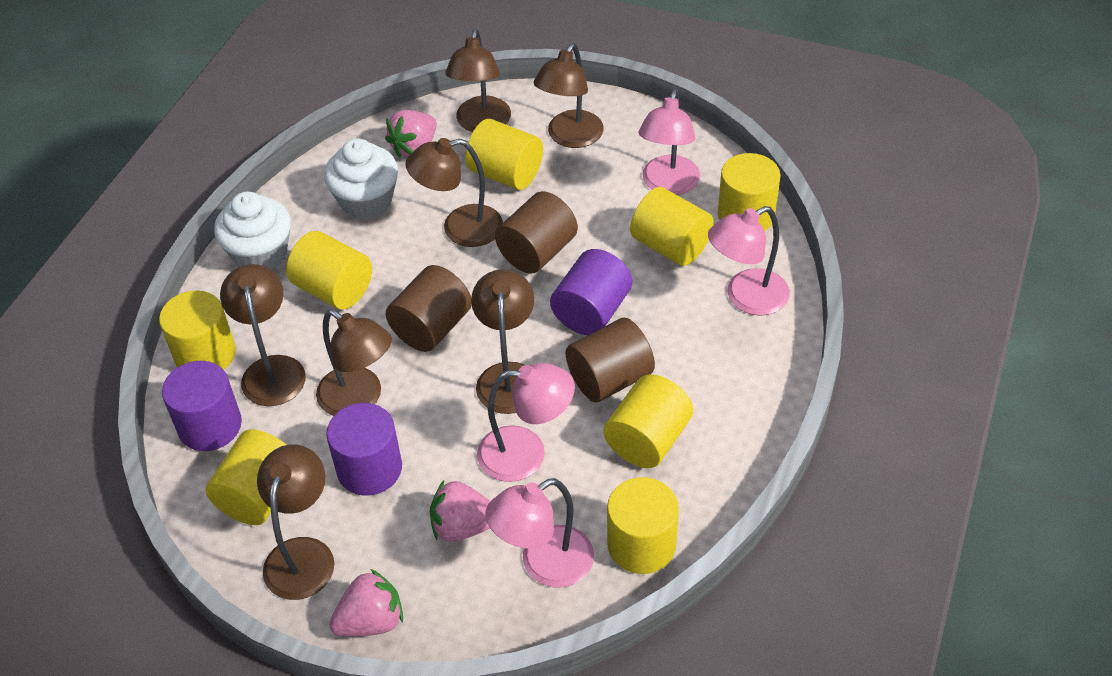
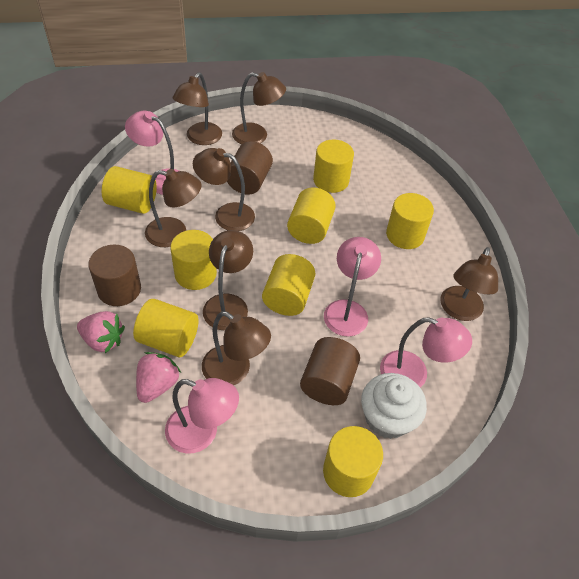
pink strawberry: [329,569,403,637] [385,110,437,158] [430,481,490,542] = 3 -> [77,311,125,353] [136,352,181,403] = 2
purple cylinder: [162,361,242,451] [326,403,402,496] [550,249,632,335] = 3 -> none = 0
white cupcake: [214,192,291,270] [324,139,398,219] = 2 -> [361,373,427,439] = 1

